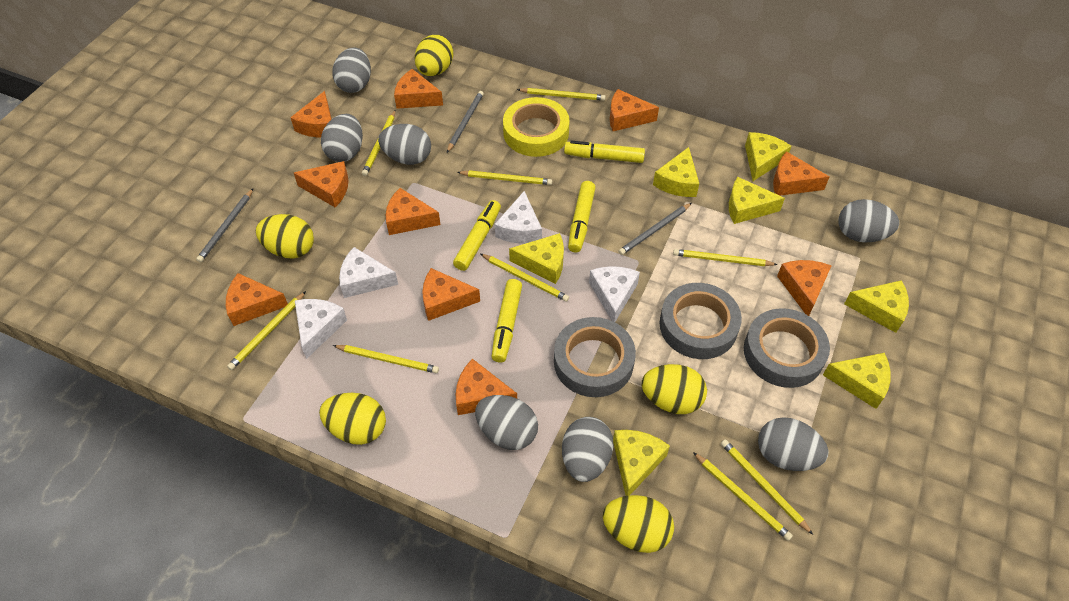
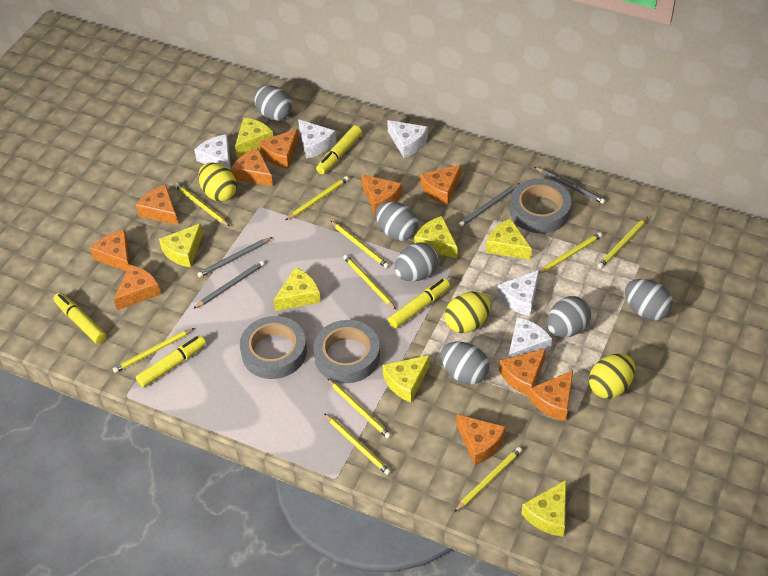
grey egg: [321,114,363,162] [332,48,371,93] [378,124,431,165] [475,395,538,450] [562,417,614,482] [758,417,829,471] [838,199,899,242] = 7 -> [254,85,292,121] [376,201,418,241] [394,242,438,281] [441,342,489,385] [547,296,591,337] [625,279,673,321] = 6
grey pencil: [196,189,253,262] [447,91,484,153] [619,203,692,255] = 3 -> [193,261,265,309] [197,237,273,277] [459,183,520,227] [535,167,606,204] = 4
white cheese: [295,299,347,359] [339,247,398,298] [495,191,542,244] [589,266,640,322] = 4 -> [194,134,231,171] [298,119,336,159] [387,120,428,158] [497,270,539,316] [508,317,552,358] = 5
yellow egg: [256,214,314,258] [319,393,386,445] [415,35,453,76] [603,495,674,553] [642,364,707,414] = 5 -> [198,162,237,202] [444,292,491,333] [589,353,635,399] = 3
yellow pencil: [227,291,306,370] [333,345,439,373] [362,110,396,176] [457,170,552,185] [481,254,569,302] [517,88,606,101] [673,249,778,266] [693,452,793,541] [721,439,813,534] = 9 -> [113,328,194,373] [175,183,229,226] [286,176,349,220] [324,413,391,475] [327,378,391,439] [331,221,389,268] [343,255,396,310] [454,447,522,512] [539,232,602,274] [598,217,648,268] = 10
yellow tape: [503,97,570,157] = 1 -> none = 0

